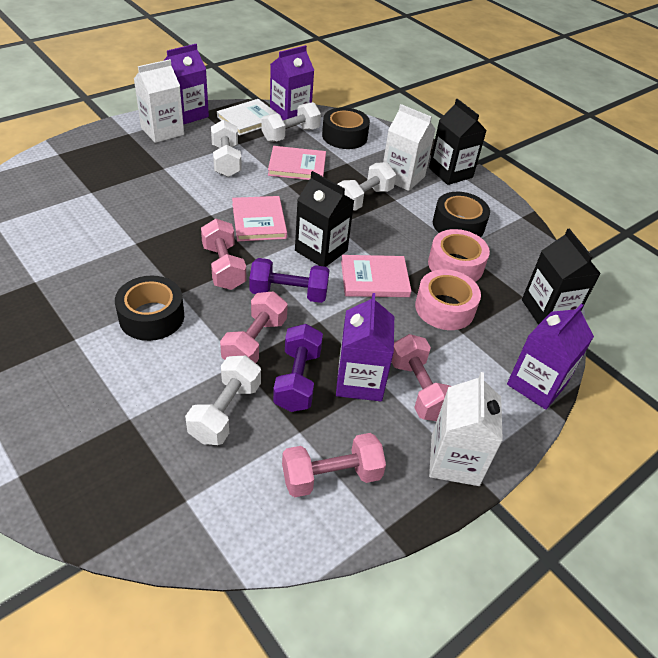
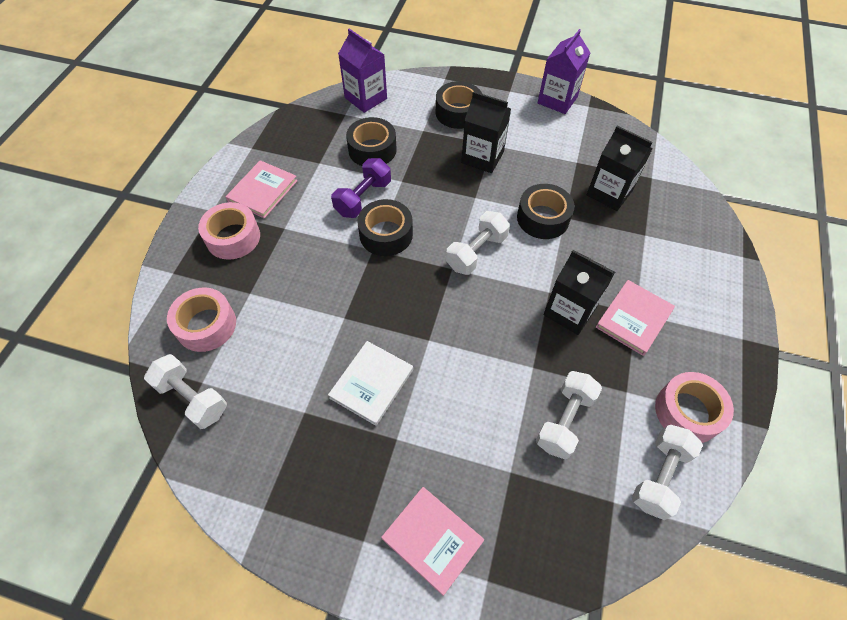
black tape: [115,276,184,341] [322,107,370,149] [433,192,490,237] = 3 -> [346,117,397,166] [357,199,413,256] [436,81,482,129] [517,184,574,239] = 4
pink dumbbell: [201,219,246,290] [220,291,288,363] [282,433,386,497] [391,334,451,421] = 4 -> none = 0
pink tape: [415,269,481,330] [428,229,490,282] = 2 -> [167,287,236,352] [198,202,260,260] [655,372,734,443] = 3
purple carton: [163,44,209,125] [270,45,314,120] [336,293,394,401] [507,304,594,410] = 4 -> [338,28,387,113] [538,29,591,114] = 2
purple dumbbell: [249,258,329,303] [273,324,323,412] = 2 -> [331,158,391,218] = 1
white carton: [134,59,184,143] [383,104,435,191] [429,372,503,486] = 3 -> none = 0

